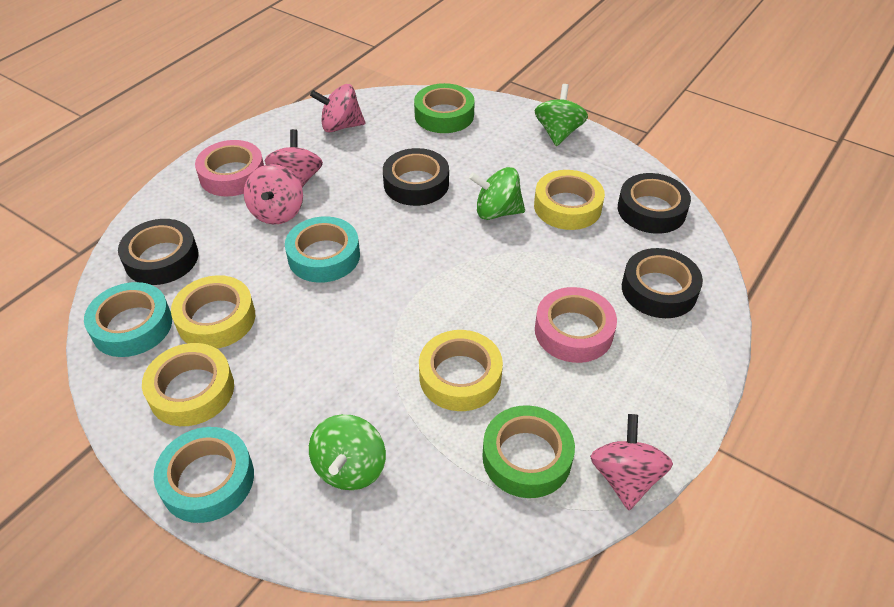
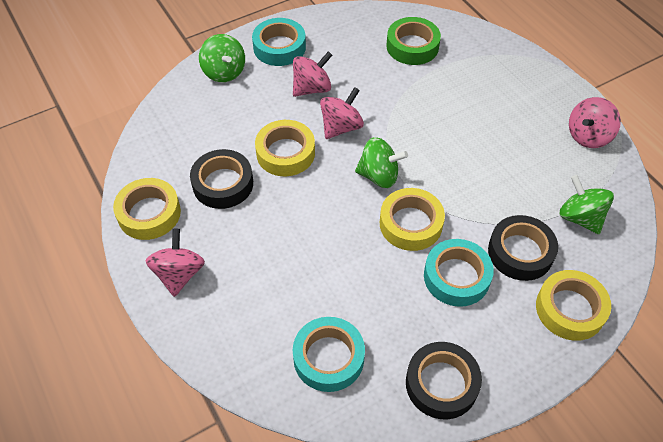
black tape: [118,219,199,285] [383,148,449,206] [618,173,691,234] [622,248,703,318] = 4 -> [190,149,253,209] [406,342,482,419] [488,215,558,281] = 3
green tape: [414,83,475,133] [482,405,575,498] = 2 -> [386,17,441,65] = 1
pink tape: [195,140,264,196] [535,287,617,363] = 2 -> none = 0

